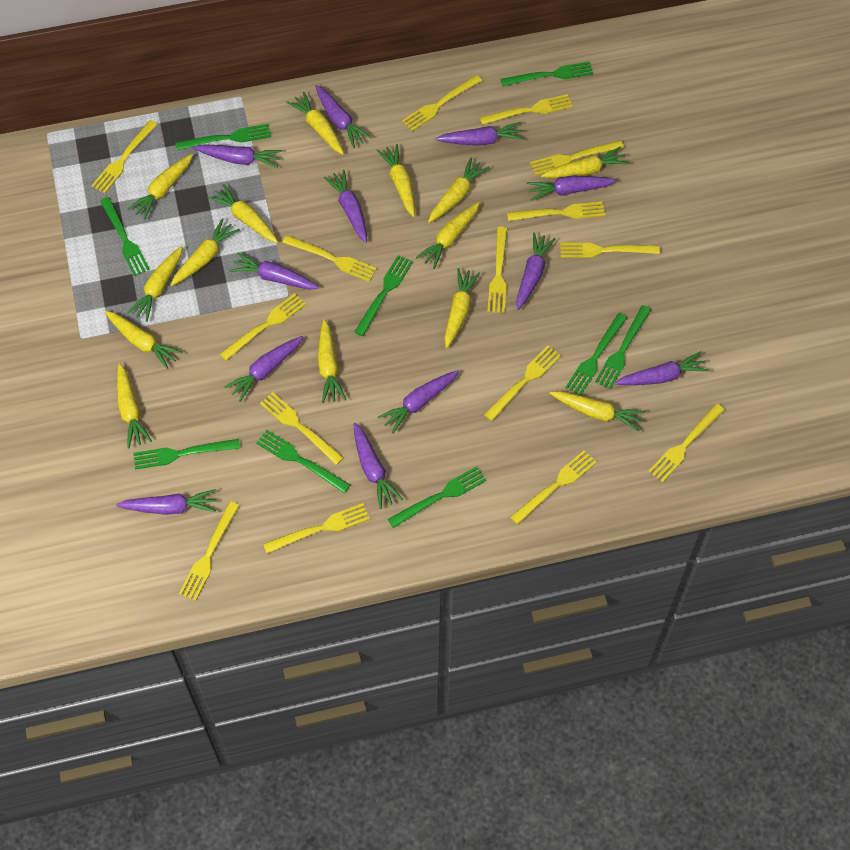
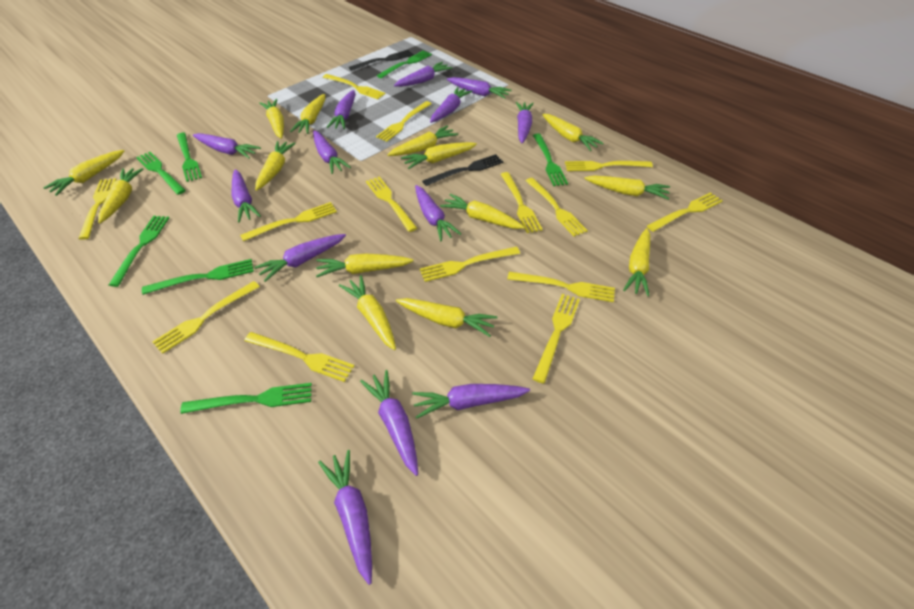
black fork: none = 0 -> [349,50,414,71] [422,154,503,186] = 2
green fork: [100,197,150,276] [133,439,240,470] [175,124,271,150] [256,430,350,493] [354,255,413,336] [388,466,487,528] [501,61,594,86] [565,313,627,396] [595,305,651,390] = 9 -> [109,216,169,287] [136,152,186,195] [142,259,254,295] [177,133,202,182] [180,383,312,414] [377,50,432,78] [533,134,568,186] = 7
purple carrot: [116,489,216,515] [193,144,282,169] [224,336,303,402] [229,253,319,290] [315,85,372,148] [324,170,367,243] [354,423,403,509] [378,370,459,433] [435,122,524,146] [516,233,555,310] [526,176,616,201] [615,351,709,385] = 12 -> [193,133,261,159] [232,169,261,223] [254,234,346,282] [313,130,351,174] [318,450,372,585] [326,90,355,129] [360,370,418,476] [394,62,452,87] [412,384,530,419] [415,185,461,241] [430,87,473,123] [447,77,512,99] [516,102,534,143] = 13
yellow fork: [91,120,158,193] [179,501,240,601] [220,293,306,361] [260,392,344,465] [263,503,370,554] [282,235,377,282] [402,75,482,131] [479,94,573,125] [484,345,561,421] [487,227,507,313] [507,201,605,221] [510,450,597,525] [530,140,624,176] [560,243,660,258] [648,403,725,483] = 15 -> [78,178,117,240] [152,281,260,354] [240,202,337,241] [244,332,354,382] [323,74,385,99] [366,177,417,232] [376,101,432,142] [420,247,520,282] [501,172,543,233] [507,272,615,302] [526,178,588,236] [533,294,580,384] [565,161,653,171] [647,192,723,232] = 14

